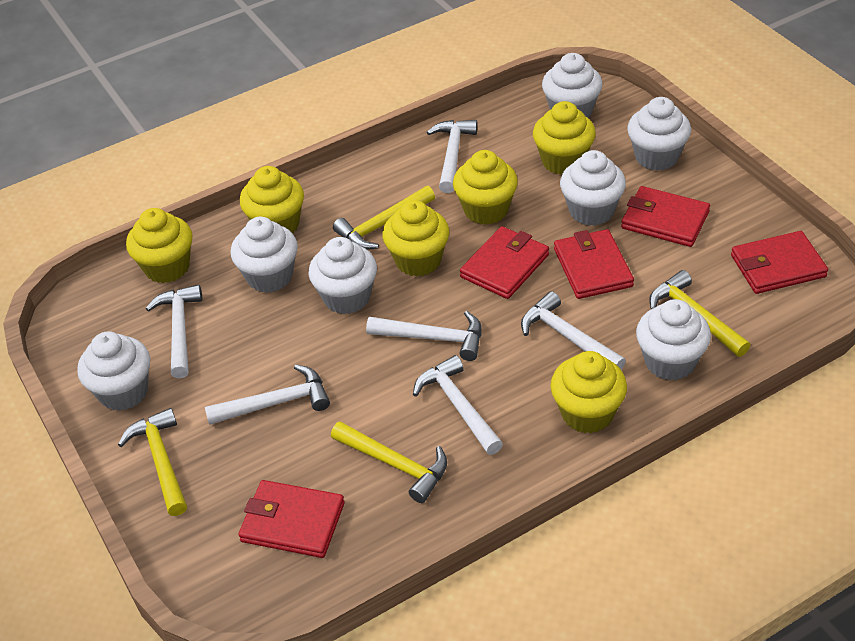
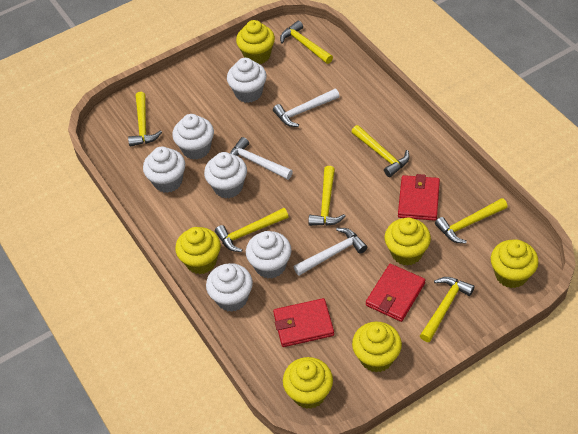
red wallet: [238,480,345,558] [460,226,549,299] [554,229,634,299] [621,186,710,247] [731,231,828,294] = 5 -> [273,298,334,347] [366,264,425,322] [398,174,440,221] = 3
white cupcake: [77,331,150,411] [231,217,298,293] [309,237,377,314] [542,53,603,118] [560,150,626,226] [627,97,691,171] [636,299,711,381] = 7 -> [143,147,185,193] [172,114,214,160] [204,152,247,199] [206,263,253,312] [227,58,267,103] [246,231,291,278] = 6
white hammer: [146,285,202,379] [205,365,330,425] [366,311,482,361] [413,355,503,455] [427,120,478,193] [521,291,626,370] = 6 -> [230,137,293,180] [273,89,340,127] [293,228,367,276] = 3
yellow hammer: [118,408,187,516] [331,421,447,503] [333,186,435,250] [649,270,751,357] = 4 -> [128,92,162,147] [215,208,289,252] [280,20,333,64] [308,166,346,226] [351,125,410,177] [420,277,475,342] [435,198,508,244] = 7

